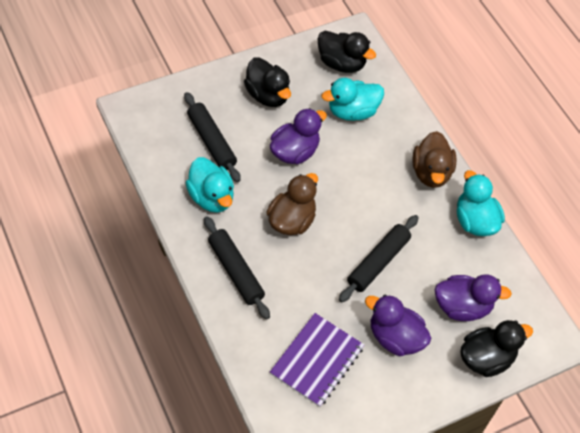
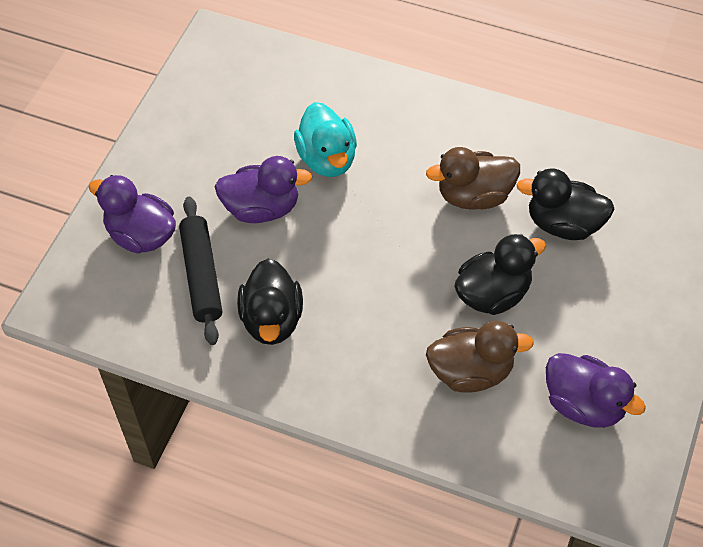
black rolling pin: [184,92,241,182] [204,216,270,319] [339,215,419,302] = 3 -> [179,197,222,345] = 1
purple notebook: [270,313,364,407] = 1 -> none = 0
turquoise duck: [185,157,234,213] [322,78,384,121] [457,170,505,236] = 3 -> [294,102,357,177] = 1

